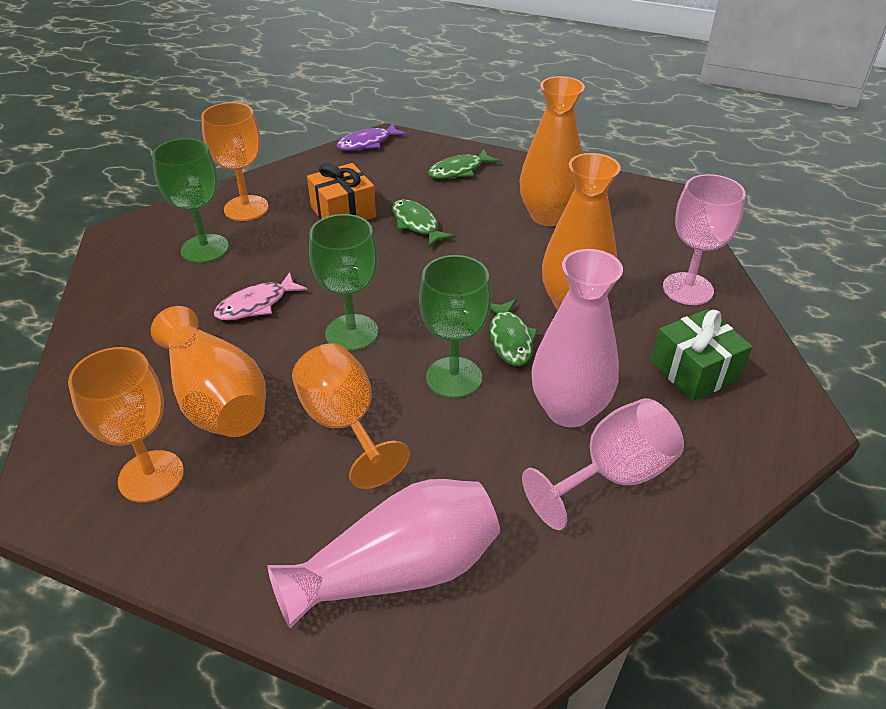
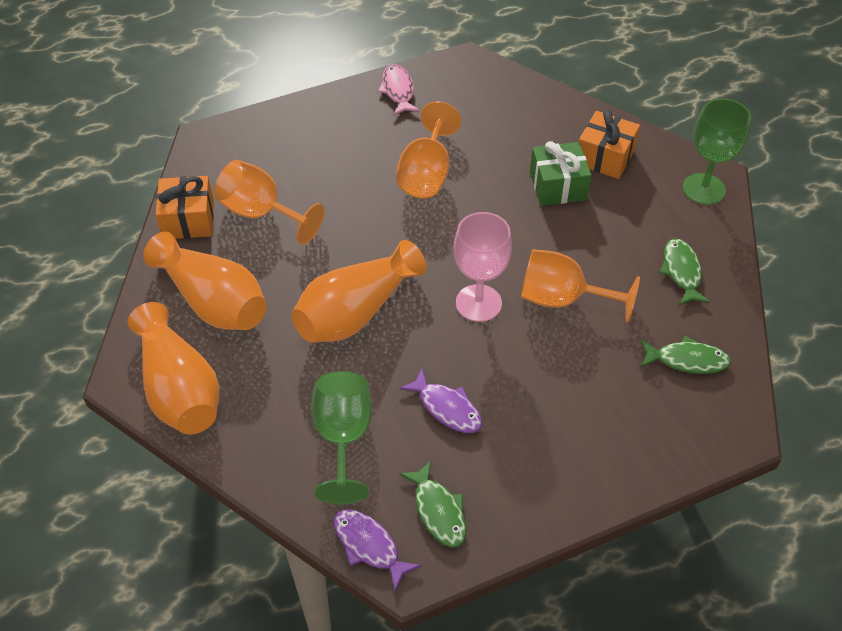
green goblet: [152,138,229,263] [309,214,378,351] [419,255,492,398] = 3 -> [311,371,372,505] [683,99,751,205] = 2
orange gift: [307,163,376,220] = 1 -> [155,176,214,239] [579,110,640,179] = 2
pink goblet: [522,398,684,530] [663,174,746,305] = 2 -> [454,212,512,322] = 1
pink vase: [268,479,500,628] [531,249,623,427] = 2 -> none = 0
purple fish: [336,123,407,151] = 1 -> [334,510,421,591] [399,369,482,433] = 2

